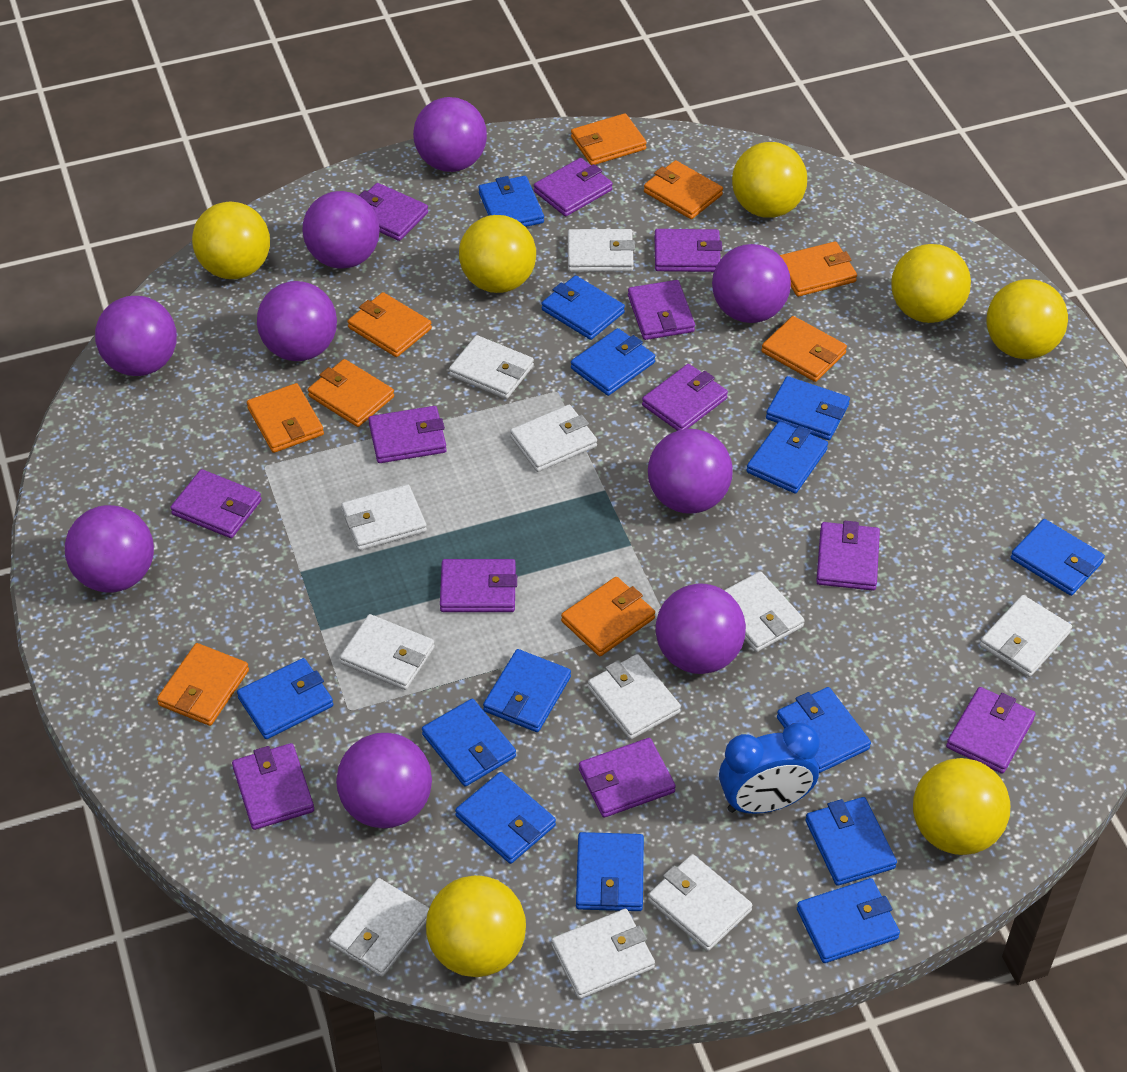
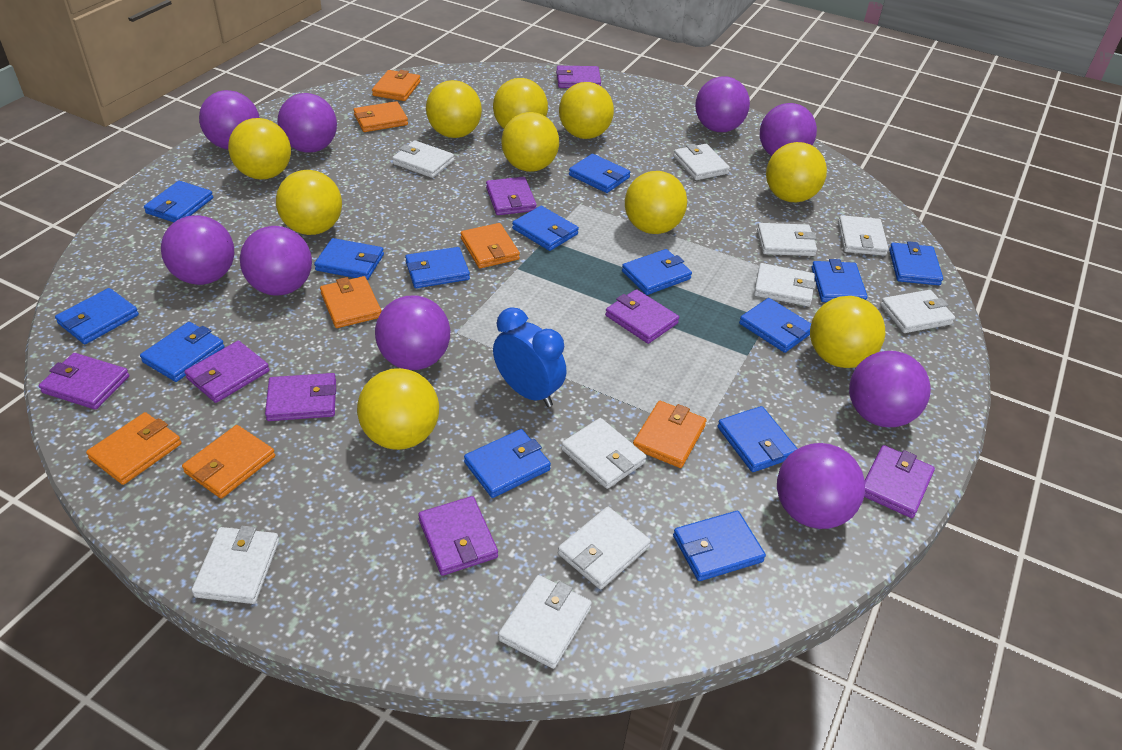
orange wallet: [157,643,249,726] [247,383,324,453] [308,359,394,427] [347,292,432,357] [561,577,655,656] [571,113,647,165] [644,160,723,219] [761,316,847,382] [779,241,857,297] = 9 -> [86,412,181,485] [182,425,275,499] [320,276,381,328] [354,101,408,132] [372,70,421,101] [461,223,520,268] [633,401,707,468] = 7
purple wallet: [170,469,262,538] [232,743,314,830] [359,183,428,241] [368,406,447,463] [440,559,517,612] [534,158,613,216] [579,738,676,818] [628,280,695,340] [642,364,728,431] [655,229,722,272] [816,521,880,591] [946,687,1036,774] = 12 -> [39,353,129,410] [184,341,270,403] [265,373,336,421] [418,496,498,576] [486,177,537,215] [556,66,601,88] [605,289,679,344] [864,445,935,518] = 8
white wallet: [329,878,429,976] [340,614,435,690] [341,484,427,551] [449,335,534,399] [510,405,597,472] [551,909,655,999] [568,229,635,272] [588,654,681,739] [648,854,752,951] [724,571,804,652] [980,595,1072,677] = 11 -> [192,526,279,604] [392,140,454,178] [498,575,592,669] [558,507,651,589] [561,418,647,489] [674,144,730,180] [754,263,816,306] [757,223,817,256] [838,215,889,256] [880,290,955,333] = 10
yellow ball: [192,202,270,279] [426,875,526,977] [459,215,536,293] [732,142,807,218] [891,244,971,323] [913,758,1010,855] [987,279,1068,359] = 7 -> [228,118,291,180] [276,170,342,235] [357,369,439,450] [426,80,482,138] [493,78,548,129] [501,112,559,172] [559,82,614,139] [625,171,687,234] [766,142,827,202] [810,296,885,368] = 10

